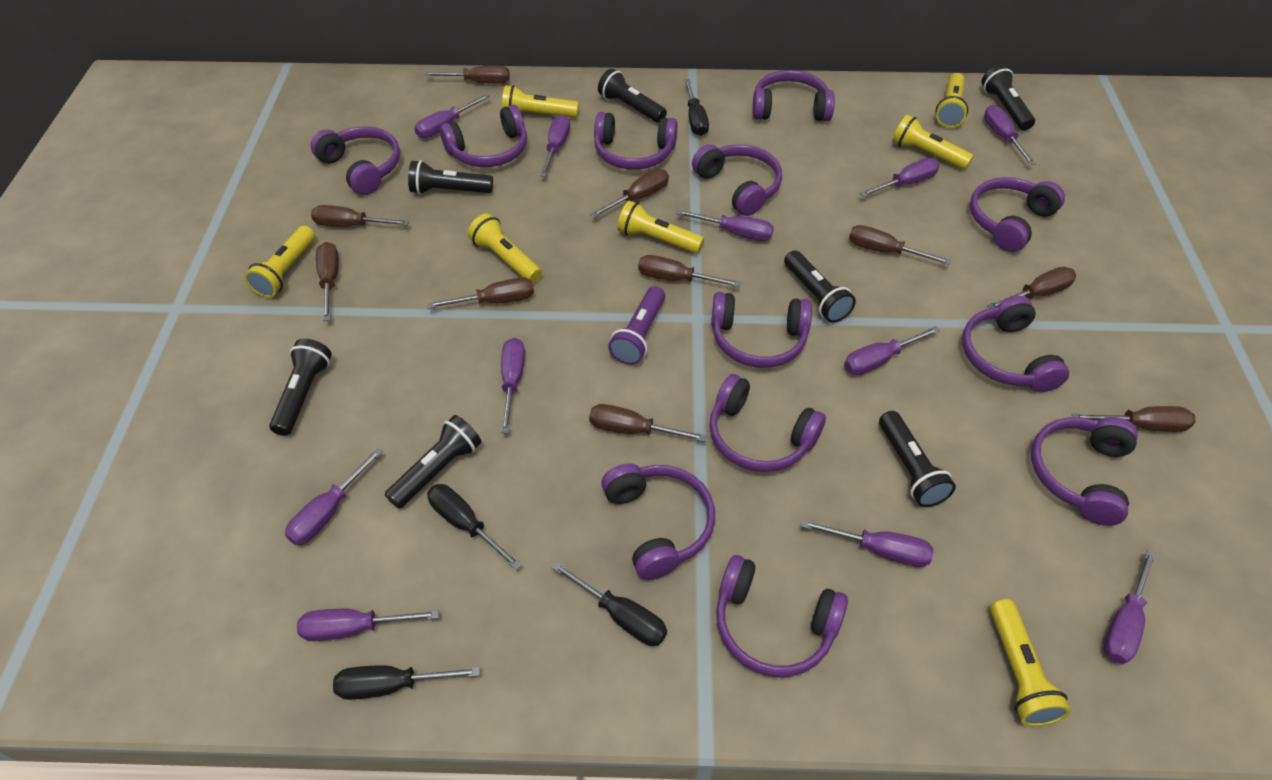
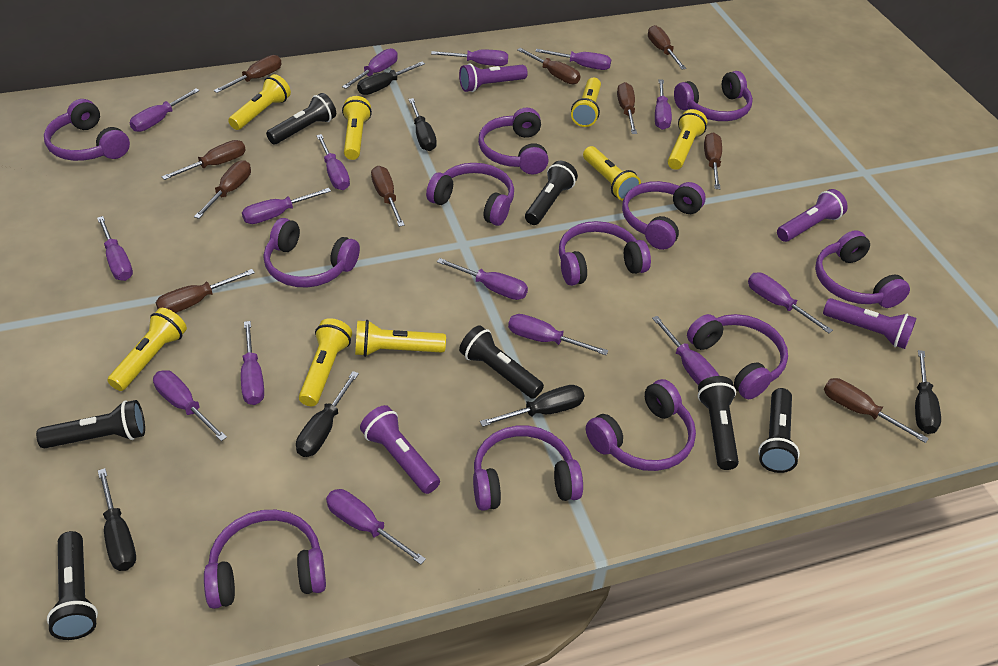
black screwdriver: [333,665,480,700] [427,484,522,570] [551,561,667,646] [684,79,709,136] = 4 -> [98,468,136,571] [296,371,359,457] [357,62,425,95] [409,98,437,151] [480,385,584,427] [915,350,941,434] = 6
purple flashlight: [608,286,665,365] = 1 -> [360,405,440,494] [459,64,528,92] [777,189,848,242] [823,298,916,349] = 4
purple screwdriver: [285,447,383,545] [297,609,439,641] [414,94,490,138] [501,338,525,433] [540,115,570,177] [676,210,774,241] [801,519,934,567] [844,326,940,375] [860,158,940,197] [984,105,1036,165] [1104,549,1156,664] = 11 -> [97,216,133,281] [130,88,200,132] [153,370,227,441] [241,321,264,405] [242,188,331,224] [316,134,350,190] [326,489,426,565] [342,48,398,89] [431,50,508,66] [437,258,528,300] [508,314,608,355] [535,49,611,70] [652,316,719,385] [655,79,672,130] [748,273,833,333] = 15
yellow flashlight: [244,226,315,298] [468,213,542,283] [502,85,579,118] [617,201,704,254] [892,115,974,170] [936,73,968,128] [990,599,1071,727] = 7 -> [107,308,187,391] [228,74,291,130] [299,318,352,406] [342,96,372,160] [355,320,446,357] [571,78,601,127] [583,146,641,201] [668,109,707,170] = 8

